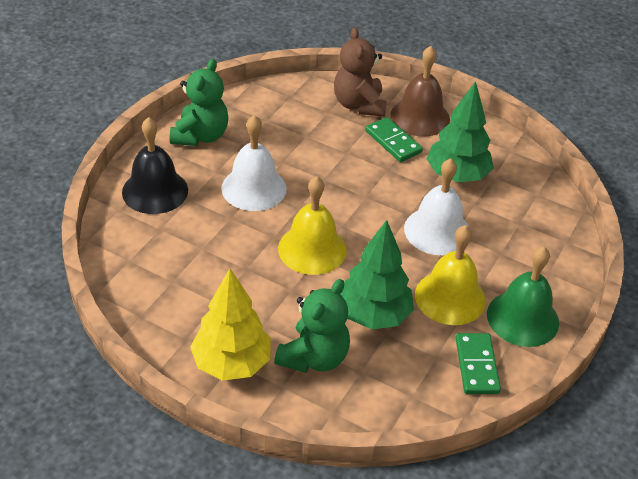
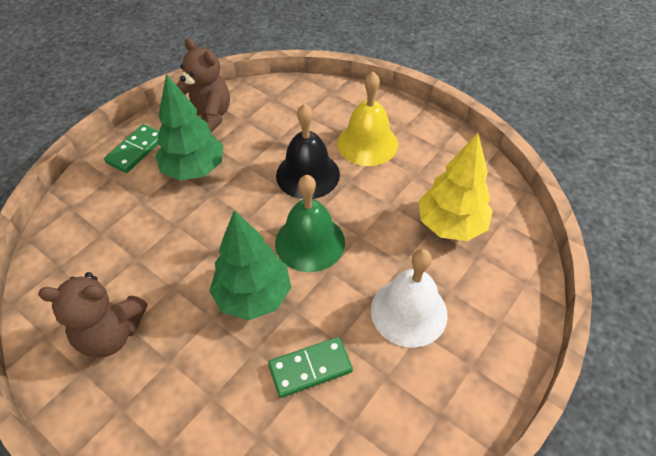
brown bell: [390,46,450,136] = 1 -> none = 0
brown teddy bear: [334,28,387,117] = 1 -> [38,272,148,358] [176,38,230,133] = 2
green teddy bear: [170,59,228,146] [274,279,350,373] = 2 -> none = 0
white bell: [221,115,287,211] [404,158,469,255] = 2 -> [371,249,448,348] = 1
yellow bell: [278,176,347,275] [415,225,486,325] = 2 -> [337,72,398,166] = 1

